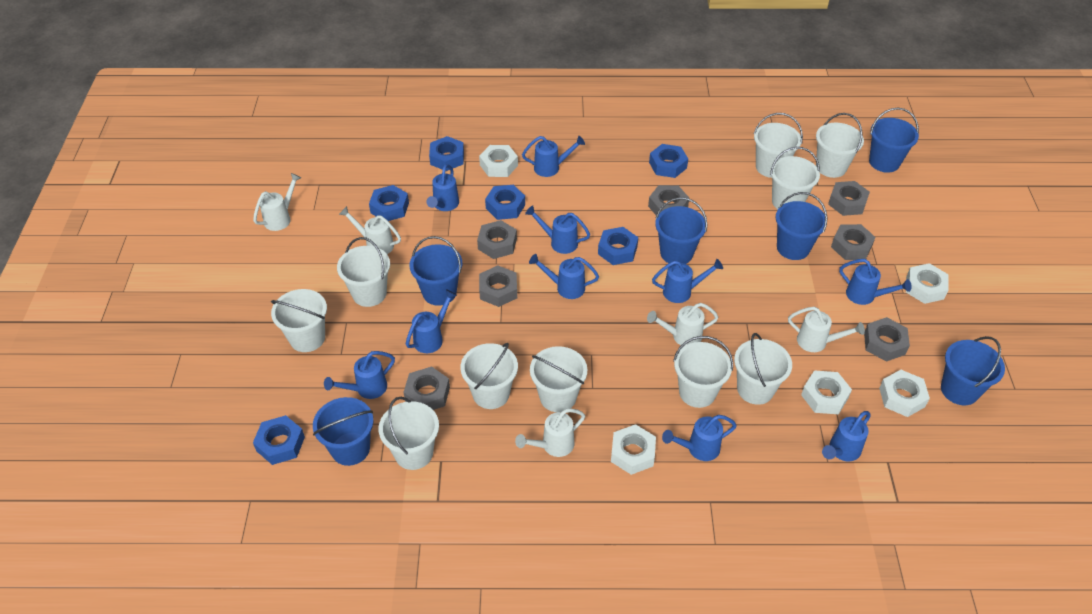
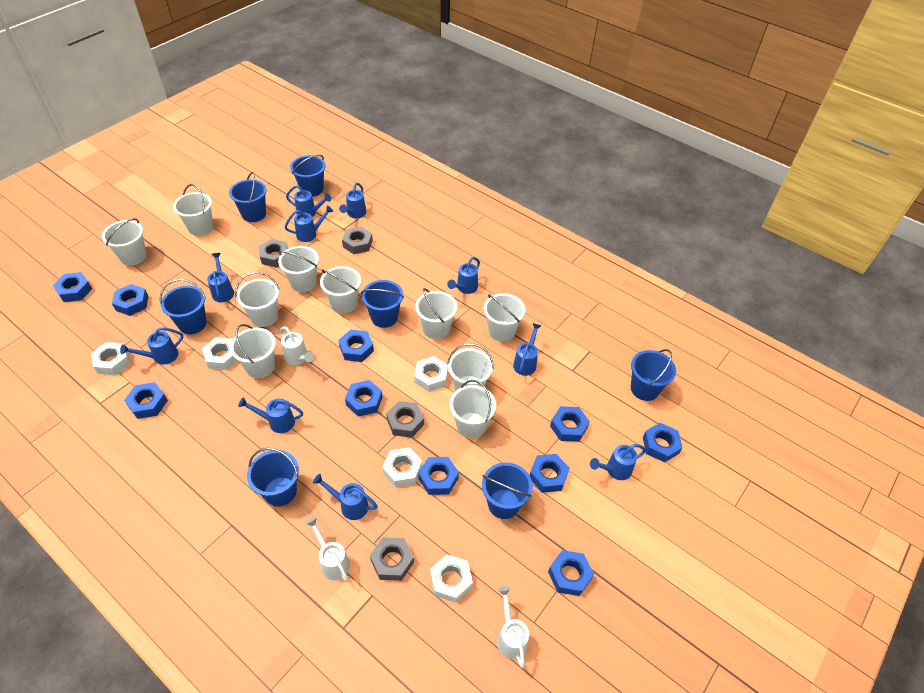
blue bucket: [313,397,373,466] [410,236,462,306] [655,197,707,264] [775,192,827,260] [869,108,919,173] [941,336,1005,405] = 6 -> [160,279,207,334] [229,172,267,222] [247,448,299,507] [290,155,326,197] [361,280,404,328] [482,462,533,519] [631,349,676,401] = 7
blue nut: [253,415,305,465] [369,185,409,221] [429,136,464,171] [485,185,525,220] [598,227,638,265] [649,144,688,178] = 6 -> [53,272,92,302] [112,284,149,316] [124,382,168,419] [338,329,374,362] [345,380,383,417] [418,457,459,495] [530,454,570,493] [548,550,594,596] [550,406,590,442] [643,423,683,462] = 10
grey nut: [404,366,450,410] [477,220,517,259] [479,265,517,307] [648,185,689,215] [828,181,870,216] [831,224,875,260] [864,317,910,362] = 7 -> [259,239,288,268] [342,226,373,254] [370,537,414,581] [386,401,424,438] = 4
white watering can: [253,173,301,231] [339,206,401,254] [515,408,585,457] [647,303,718,345] [788,307,865,352] = 5 -> [280,326,314,365] [305,517,350,582] [497,586,529,668] = 3

